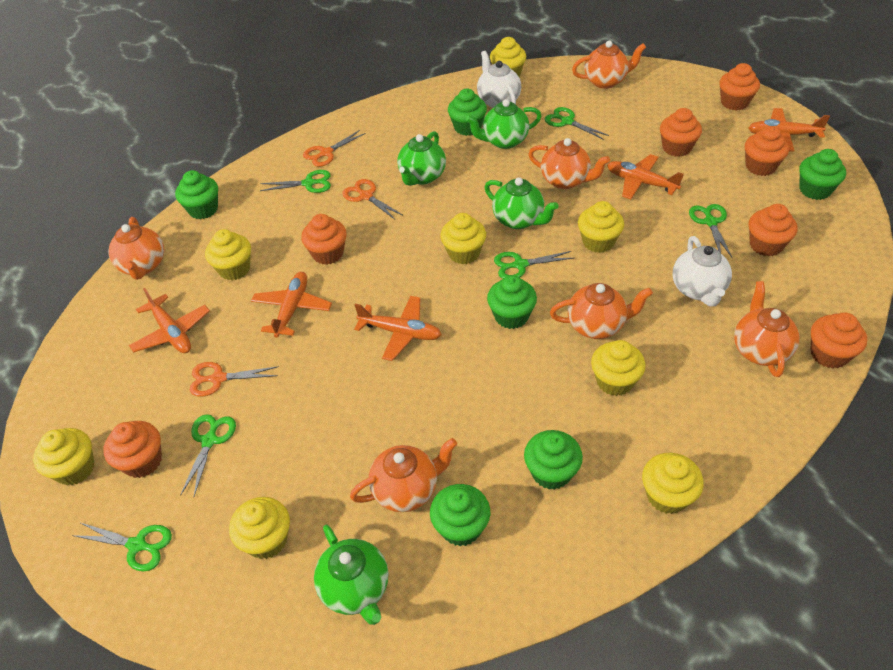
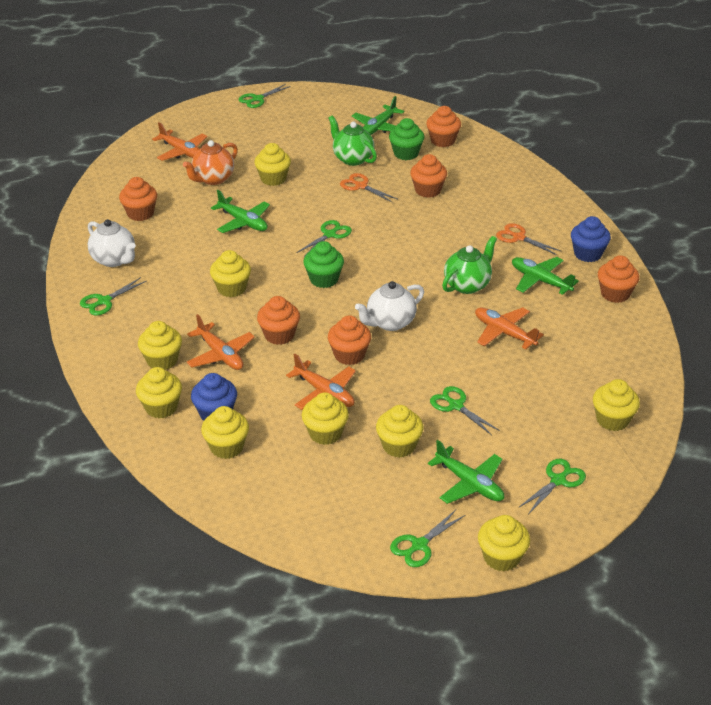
blue cupcake: none = 0 -> [191,373,237,420] [571,216,611,262] = 2
green cupcake: [175,170,218,219] [430,484,490,546] [448,89,487,136] [487,275,537,329] [524,430,583,490] [800,149,846,200] = 6 -> [303,241,344,288] [389,118,424,160] = 2
green plane: none = 0 -> [211,190,270,233] [352,96,405,135] [428,440,504,504] [512,257,579,295] = 4
green teapot: [314,525,388,625] [397,131,446,186] [466,99,541,149] [484,177,559,229] = 4 -> [329,115,377,166] [442,236,497,294] = 2
orange cupcake: [103,421,162,478] [301,214,347,265] [660,108,702,157] [719,63,760,111] [745,126,789,176] [749,204,798,257] [811,312,867,368] = 7 -> [119,177,157,221] [257,296,300,345] [328,315,371,365] [410,154,447,198] [426,106,461,147] [598,255,639,303] = 6
orange plane: [129,288,210,353] [251,272,332,338] [354,296,442,361] [607,154,684,199] [748,108,830,152] = 5 -> [152,122,208,161] [186,314,255,370] [286,354,356,410] [475,307,544,349] = 4
orange scissors: [190,362,279,397] [303,130,366,167] [342,179,403,219] = 3 -> [340,173,397,202] [496,223,561,255] = 2
orange teapot: [108,217,164,280] [350,438,457,512] [528,138,610,189] [550,283,653,339] [572,41,646,89] [734,281,800,377] = 6 -> [183,140,238,185] = 1
yellow cupcake: [33,428,95,485] [205,229,251,280] [229,497,290,559] [440,213,486,264] [490,37,526,77] [578,201,624,253] [591,340,646,396] [642,453,704,514] = 8 -> [136,367,182,418] [138,321,182,370] [201,406,249,459] [210,250,251,297] [254,143,291,186] [302,392,349,445] [376,405,423,458] [478,515,530,572] [593,379,640,431] = 9

